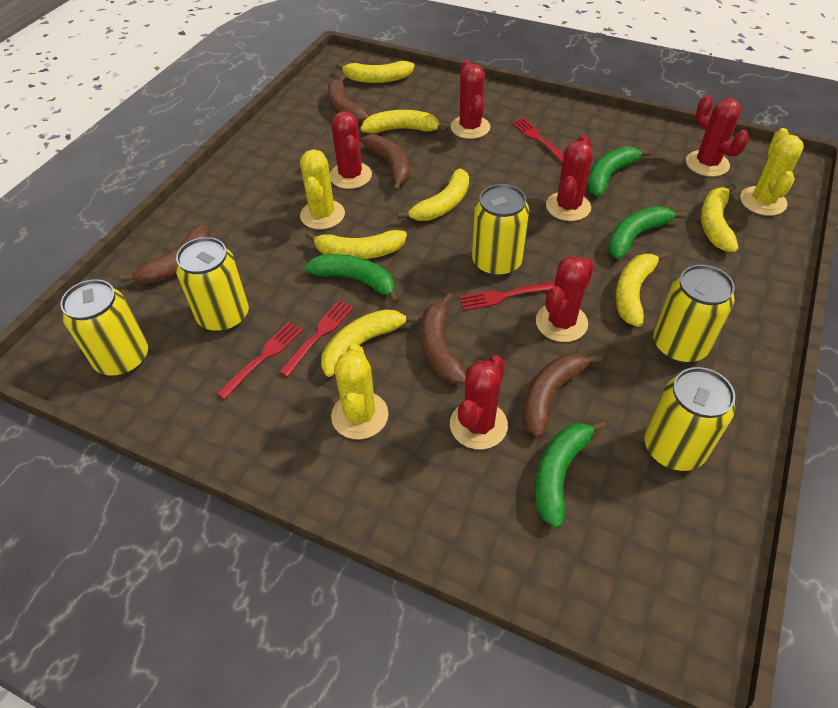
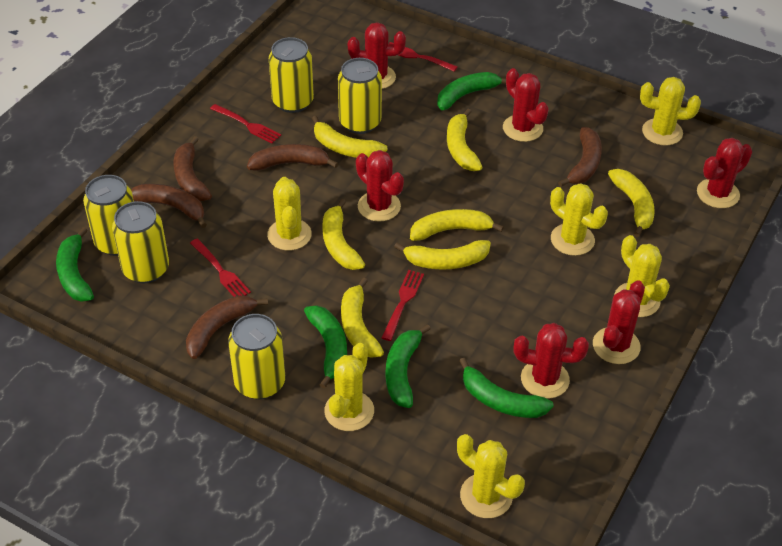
green banana: [305,254,399,304] [535,420,606,528] [587,146,652,197] [608,206,686,259] = 4 -> [56,227,94,302] [304,305,347,388] [386,324,431,408] [437,72,506,110] [459,358,554,418] = 5
yellow cactus: [300,149,345,230] [331,343,388,440] [740,128,804,216] = 3 -> [267,177,312,251] [324,343,374,431] [457,434,525,518] [550,183,608,256] [614,235,670,317] [640,77,701,145] = 6

